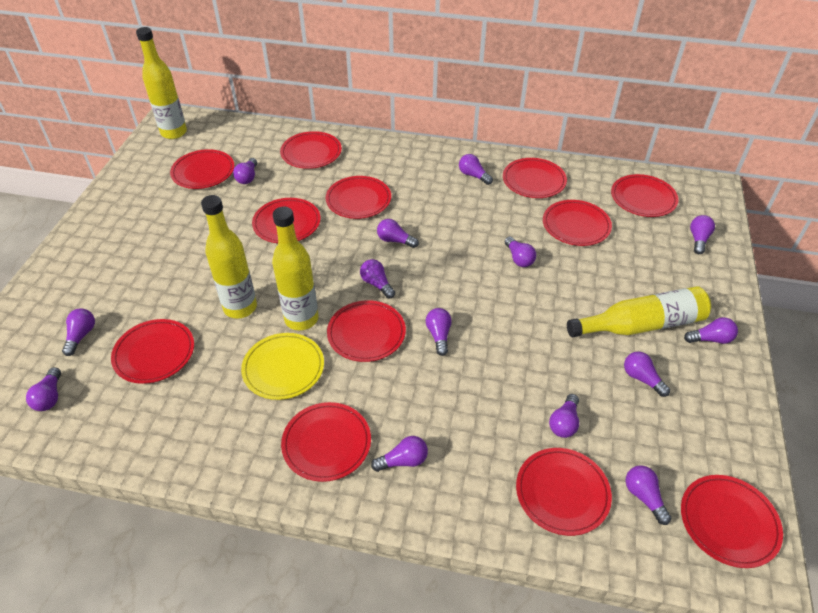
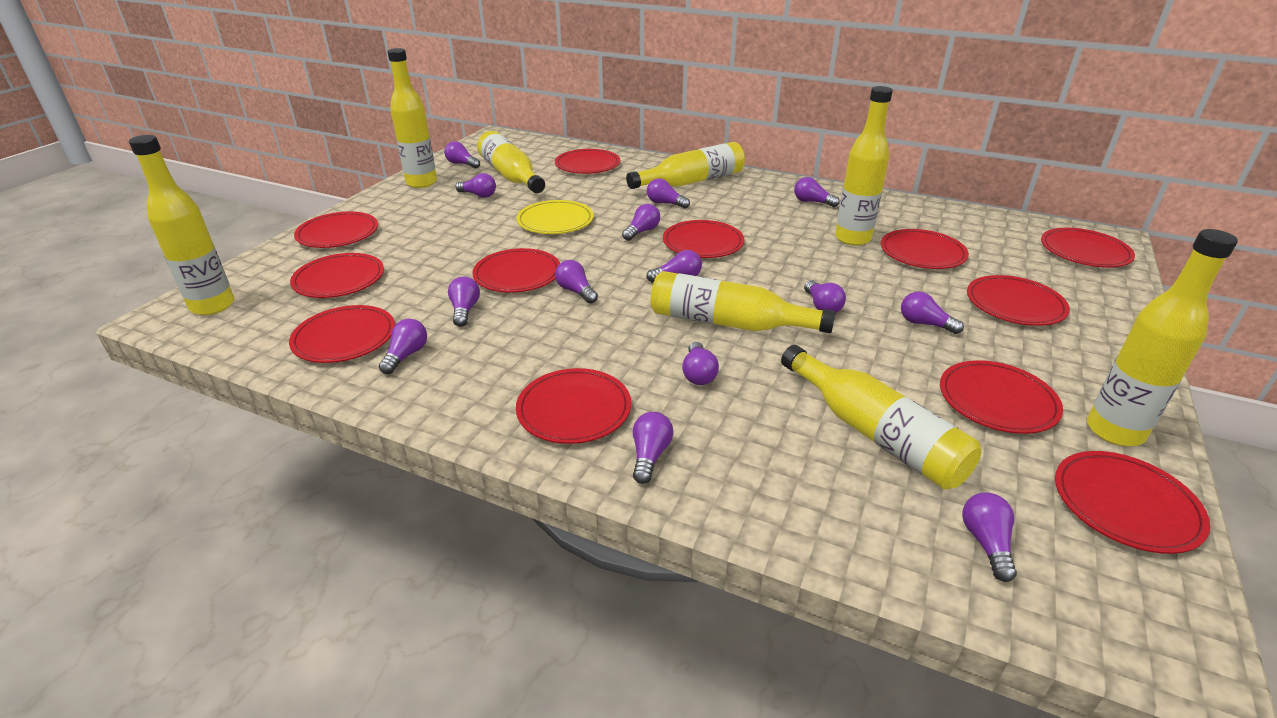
yellow bottle: [136,27,187,139] [201,195,257,319] [272,207,319,330] [567,286,711,337] = 4 -> [129,135,234,315] [387,48,437,188] [477,131,545,193] [626,142,745,189] [651,271,836,333] [781,345,981,490] [835,86,893,246] [1087,229,1238,446] = 8

